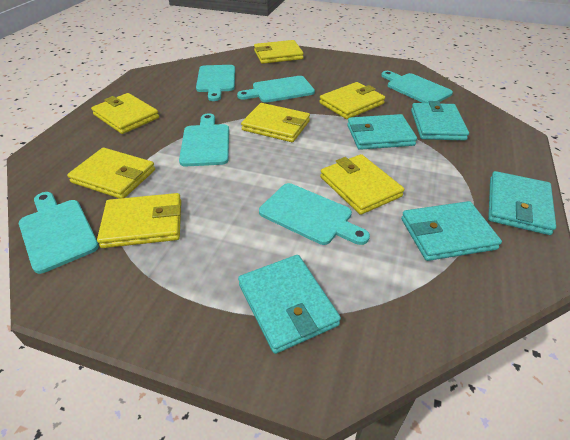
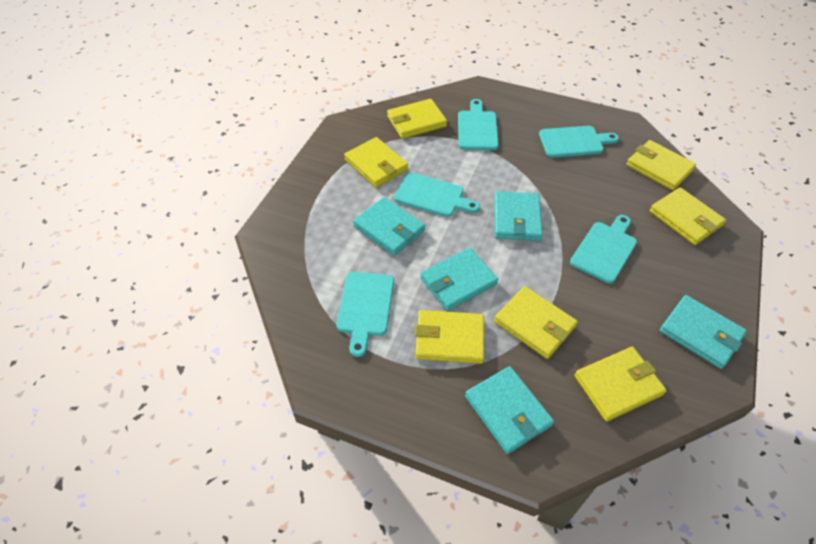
turquoise cutting board: [19,192,99,274] [179,113,229,167] [196,65,235,101] [237,76,315,103] [259,183,370,245] [381,71,453,103] = 6 -> [337,272,394,357] [394,172,480,217] [458,99,499,150] [539,126,619,157] [570,215,637,283] = 5

